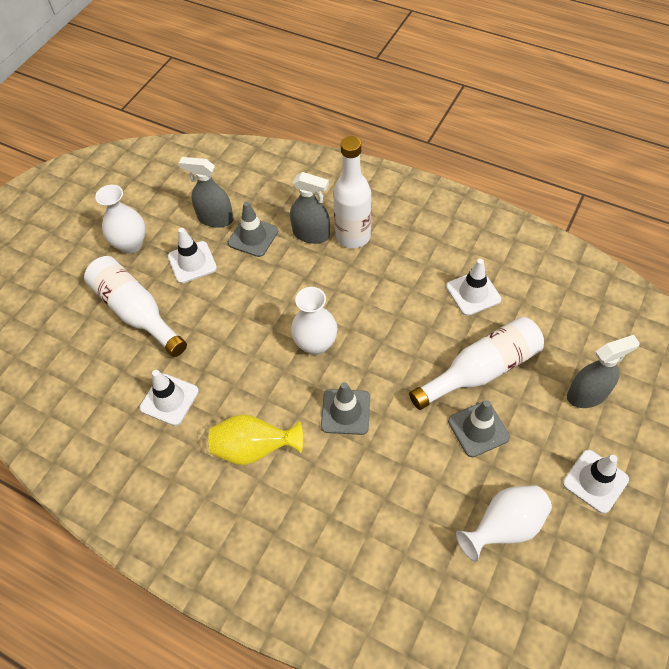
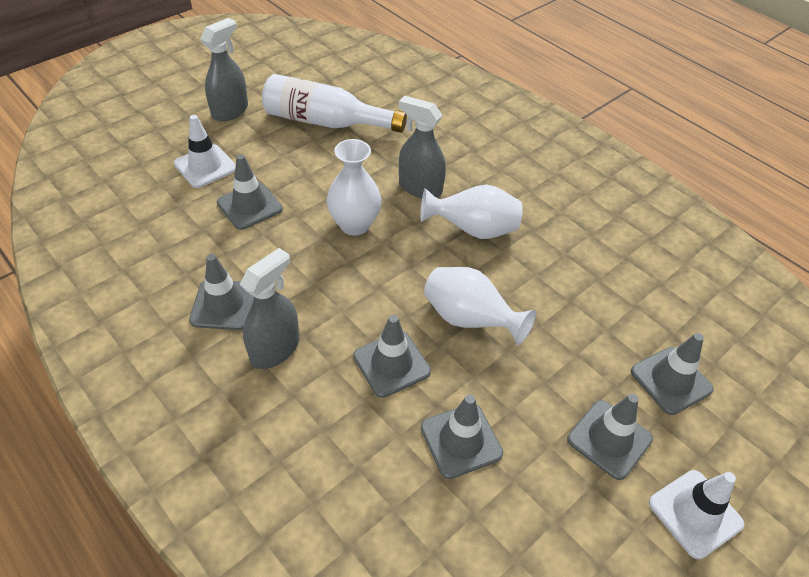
grey traffic cone: [228,201,278,257] [321,382,370,435] [448,400,510,457] = 3 -> [189,254,254,330] [217,154,283,230] [353,315,431,398] [421,395,503,479] [567,394,653,480] [631,333,714,415] = 6
white bottle: [84,256,187,357] [333,136,371,248] [409,316,544,410] = 3 -> [262,74,407,133] = 1
white traffic cone: [140,370,199,426] [168,228,217,283] [446,259,501,316] [563,450,629,514] = 4 -> [174,115,236,188] [649,470,744,559] = 2
yellow vase: [208,414,303,465] = 1 -> none = 0

